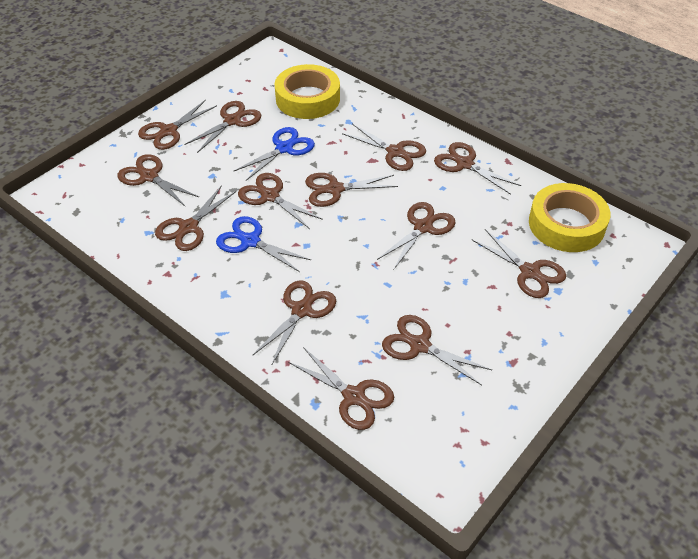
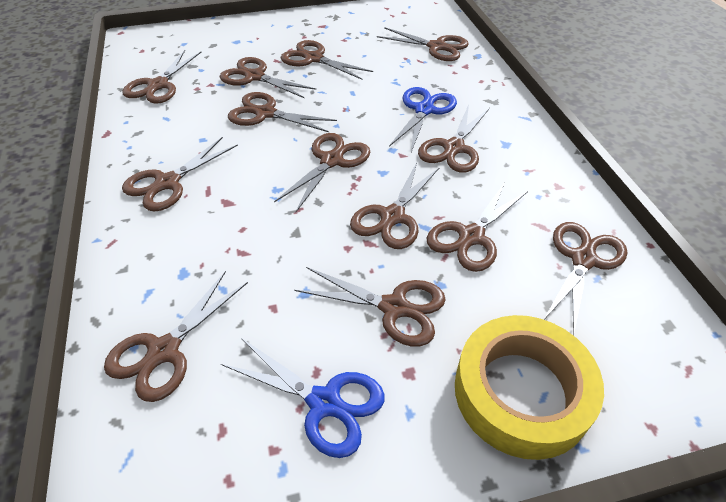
yellow tape: [275,64,340,119] [529,183,610,252] = 2 -> [455,315,604,460] = 1

